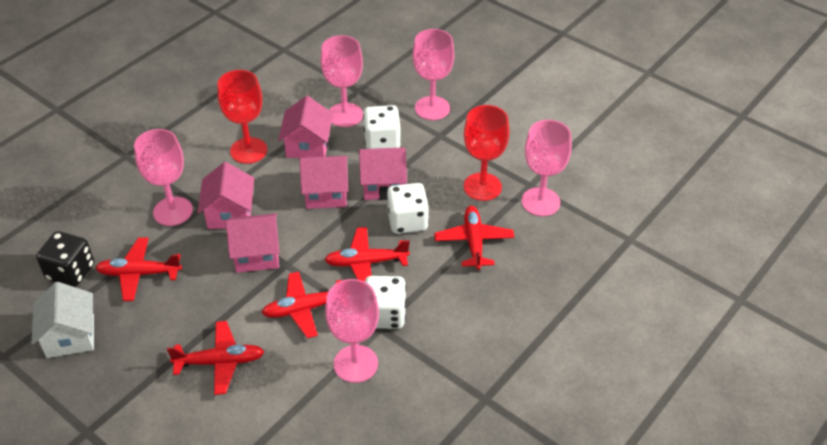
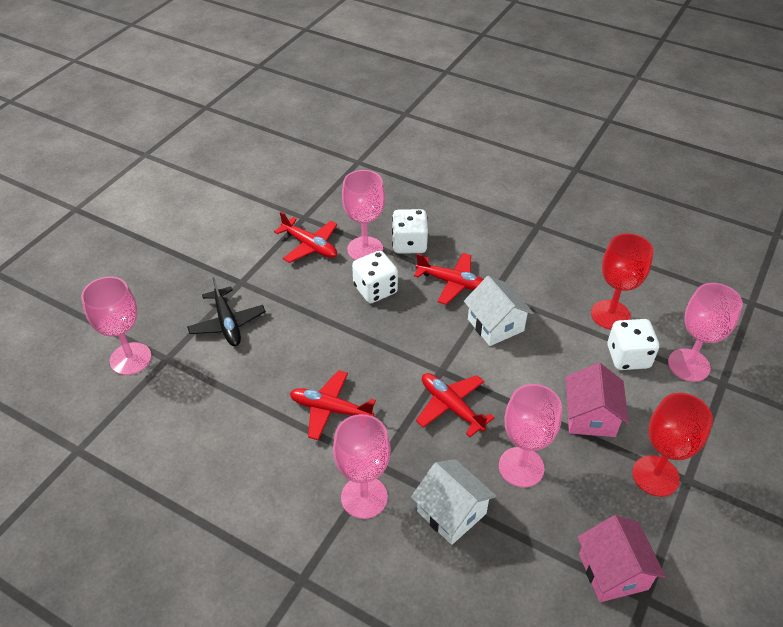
black dice: [36,231,94,287] = 1 -> none = 0
black plane: none = 0 -> [187,277,266,346] = 1
pink house: [198,162,254,229] [226,213,280,273] [278,96,333,158] [300,156,348,209] [359,147,407,200] = 5 -> [566,363,629,437] [577,515,666,602] = 2
red plane: [95,238,182,301] [167,321,264,395] [262,271,341,338] [324,227,410,282] [434,206,514,270] = 5 -> [274,212,337,263] [290,370,376,440] [414,253,484,305] [416,373,495,437] = 4
white house: [32,282,94,358] = 1 -> [411,459,496,545] [464,276,534,346] = 2

